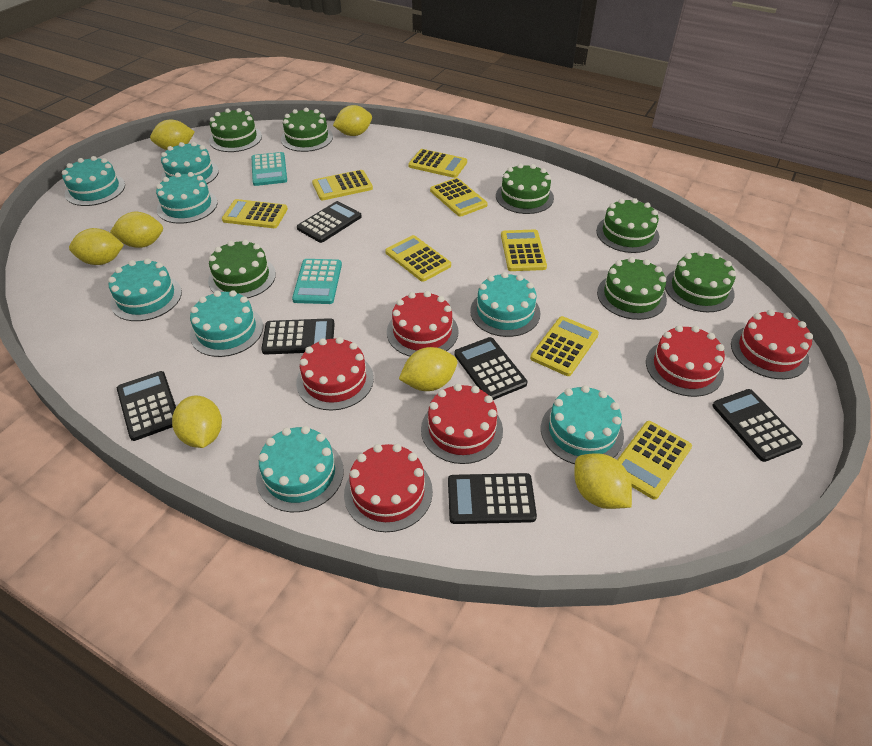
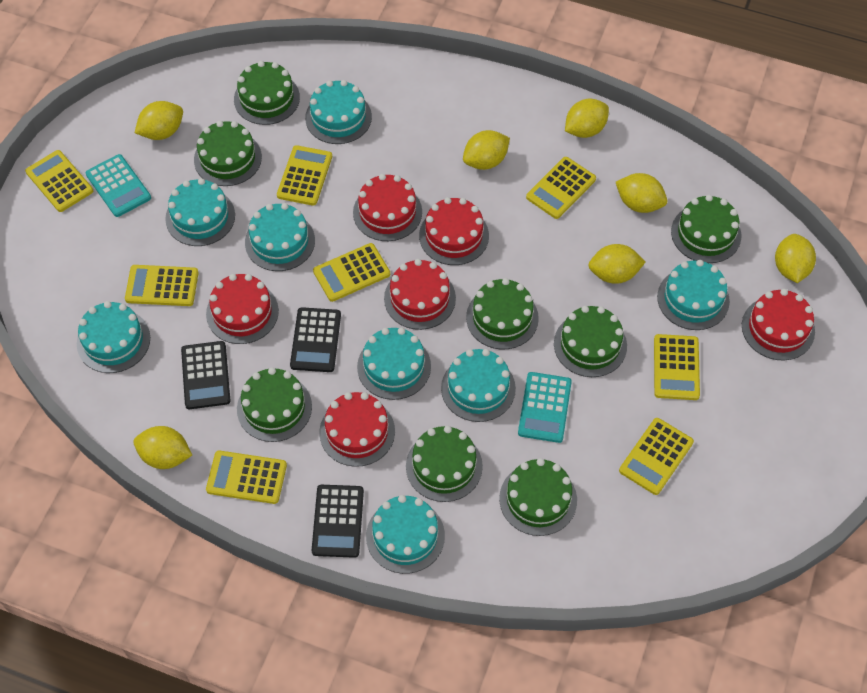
black calculator: [117,371,176,441] [261,318,335,355] [297,201,362,243] [448,473,537,524] [454,337,528,400] [712,389,803,462] = 6 -> [181,341,231,409] [290,307,341,372] [312,485,364,558] = 3
green cake: [208,239,276,298] [209,108,262,152] [281,108,333,152] [496,163,554,214] [596,198,659,253] [597,257,667,320] [665,250,736,312] = 7 -> [194,121,262,186] [234,61,300,125] [237,367,312,442] [406,426,483,502] [466,278,539,349] [499,458,577,536] [554,306,627,377] [671,195,741,263] = 8

